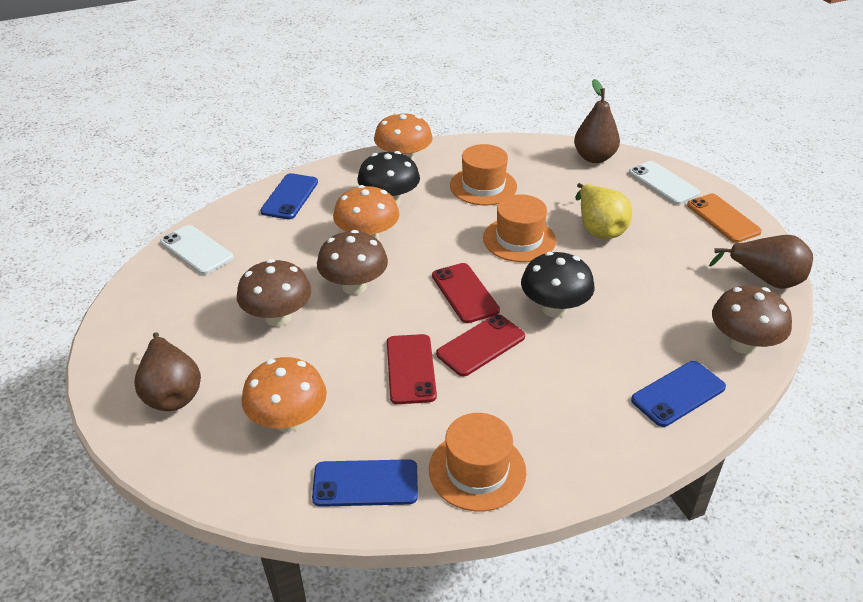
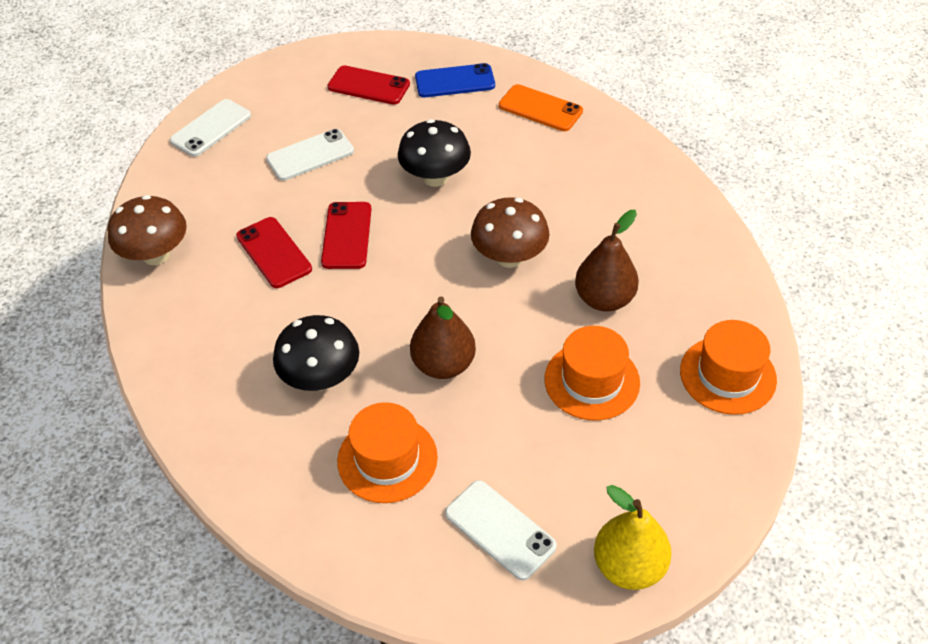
blue phone: [260,173,318,219] [312,459,418,507] [631,361,726,427] = 3 -> [415,63,495,97] = 1
brown mushroom: [237,259,311,326] [317,230,388,295] [712,285,792,354] = 3 -> [107,195,187,265] [471,197,550,268] = 2
brown pear: [134,332,201,411] [574,79,620,163] [709,235,813,289] = 3 -> [410,297,476,379] [575,210,639,311] = 2
orange mushroom: [242,357,327,432] [333,185,399,240] [374,112,432,161] = 3 -> none = 0
white phone: [160,225,233,275] [629,161,700,205] = 2 -> [170,99,251,157] [266,129,354,181] [445,480,557,580] = 3

